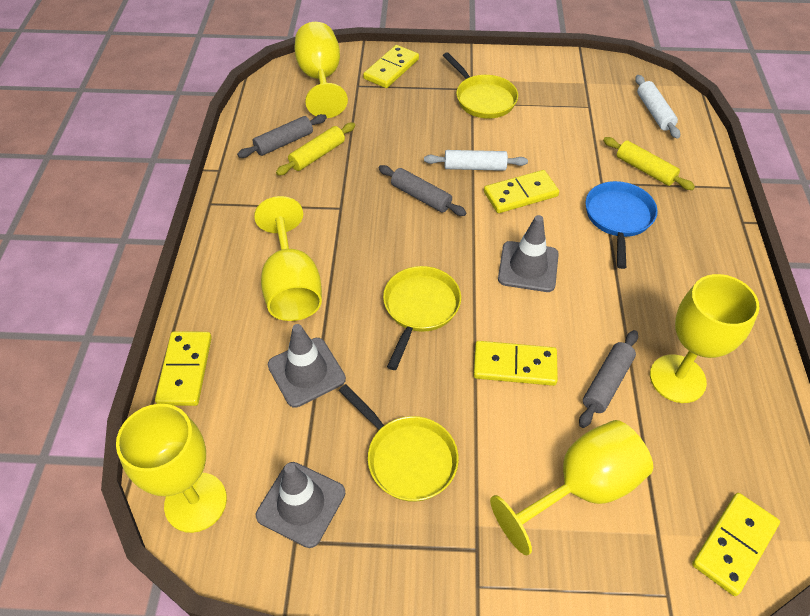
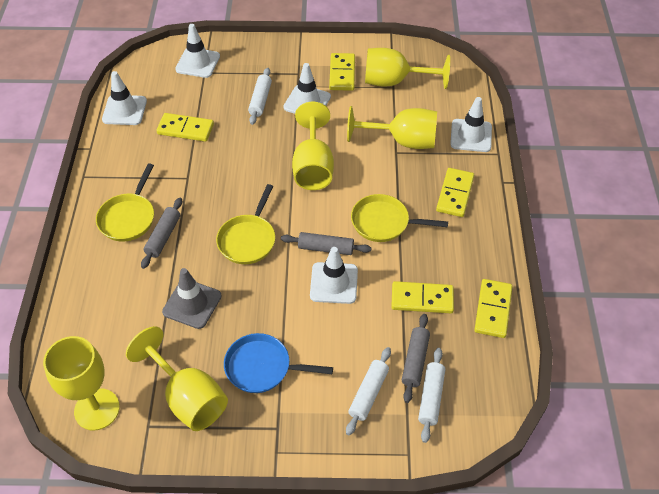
grey traffic cone: [256,462,345,548] [267,324,346,408] [498,215,559,292] = 3 -> [162,268,222,329] = 1
white rolling pin: [424,150,528,171] [635,75,680,139] = 2 -> [248,68,272,125] [346,347,391,435] [418,348,445,443] = 3
white traffic cone: none = 0 -> [102,71,147,125] [175,24,220,78] [283,63,331,114] [310,247,358,304] [450,97,492,152] = 5
yellow rolling pin: [276,122,355,176] [603,137,695,190] = 2 -> none = 0

